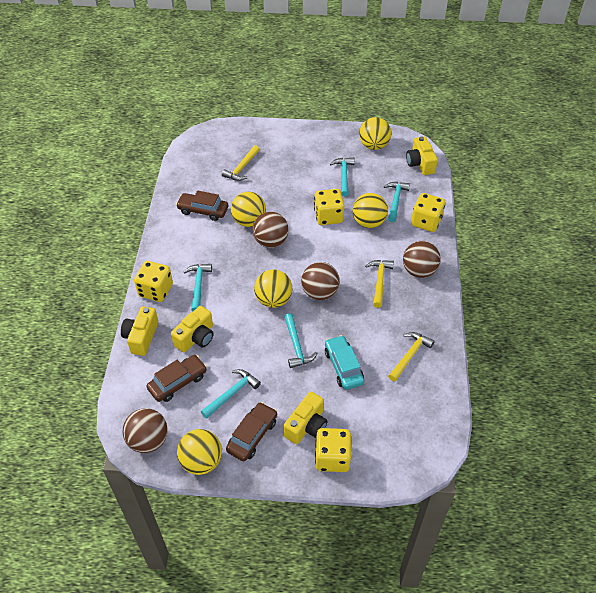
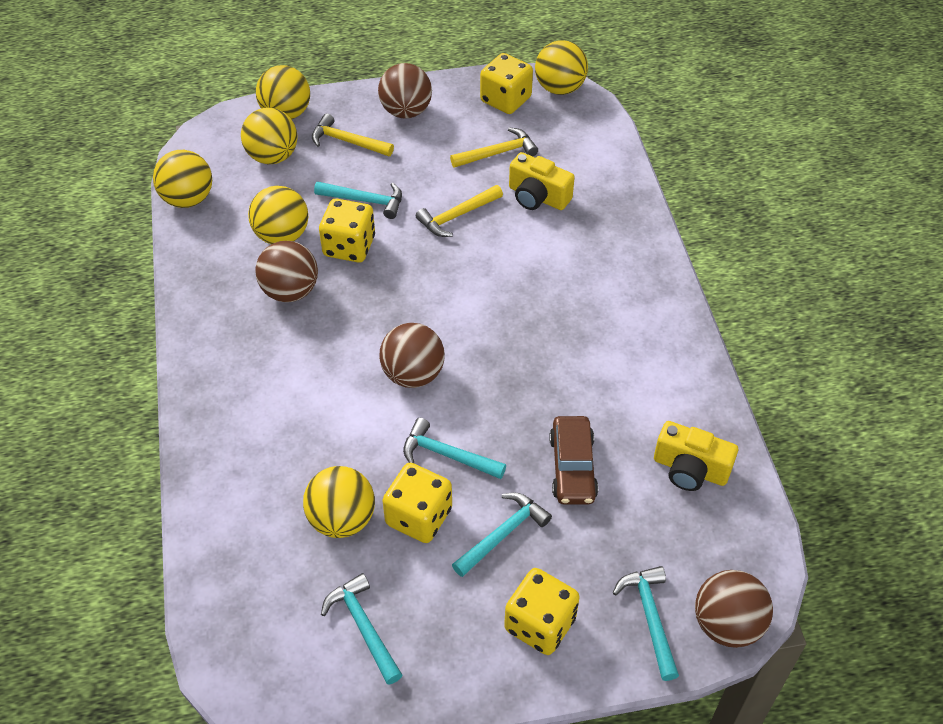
brown car: [146,355,207,402] [176,190,228,221] [226,402,277,462] = 3 -> [549,416,598,505] = 1
turquoise car: [325,335,364,390] = 1 -> none = 0
yellow ball: [177,429,222,475] [231,192,266,227] [254,269,292,308] [353,193,388,228] [359,117,391,150] = 5 -> [153,150,212,208] [241,108,297,164] [248,186,308,244] [256,65,310,119] [303,466,375,538] [535,40,588,95] = 6
yellow camera: [121,307,158,356] [171,306,213,352] [284,392,328,444] [406,136,438,175] = 4 -> [509,152,575,210] [654,421,738,491] = 2

